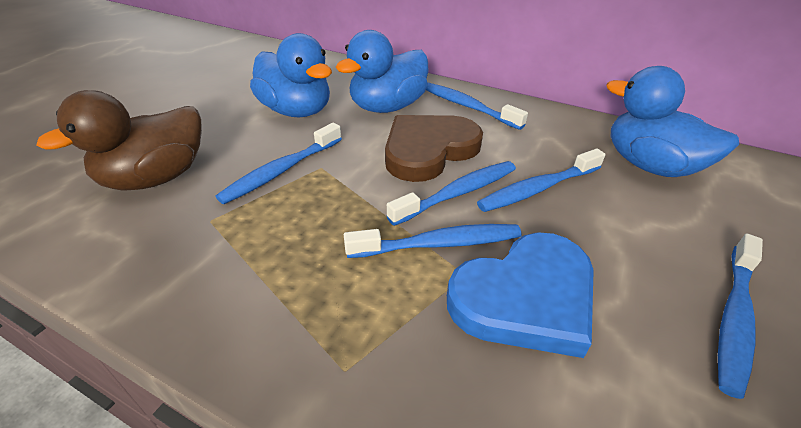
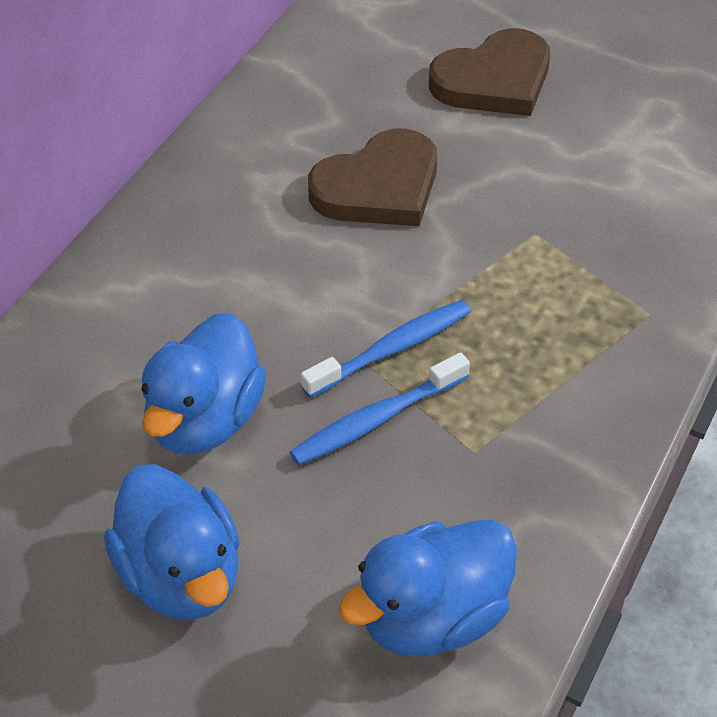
blue heart: [447,233,594,358] = 1 -> none = 0
blue toothbrush: [216,123,342,204] [344,224,522,258] [387,161,516,226] [426,83,528,130] [477,148,606,212] [718,234,763,399] = 6 -> [290,352,470,465] [301,300,471,398] = 2
brown duck: [36,90,202,191] = 1 -> none = 0
brown heart: [385,115,483,182] = 1 -> [308,129,437,226] [429,28,550,116] = 2

